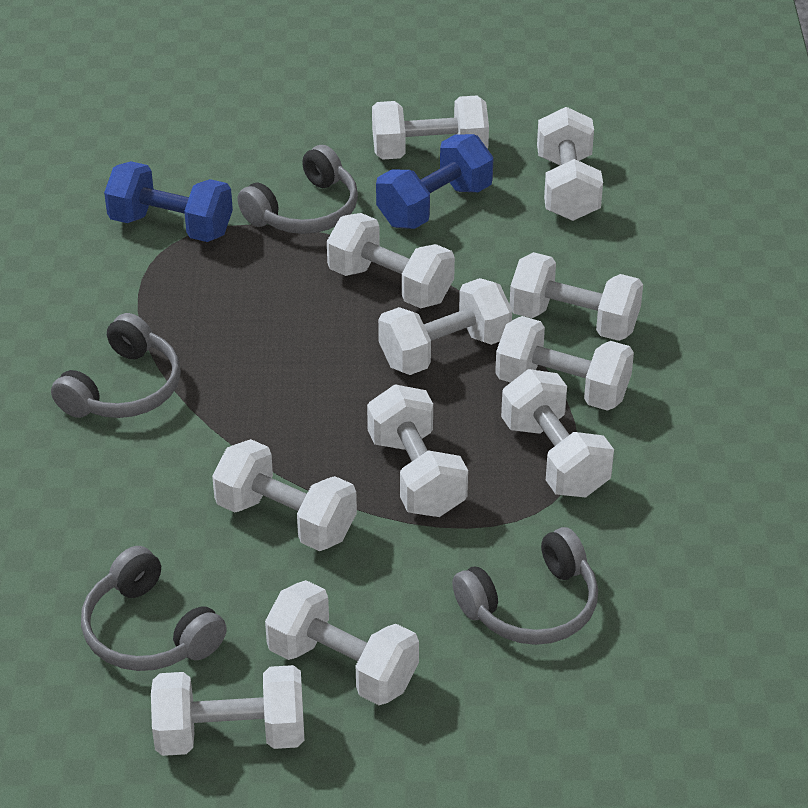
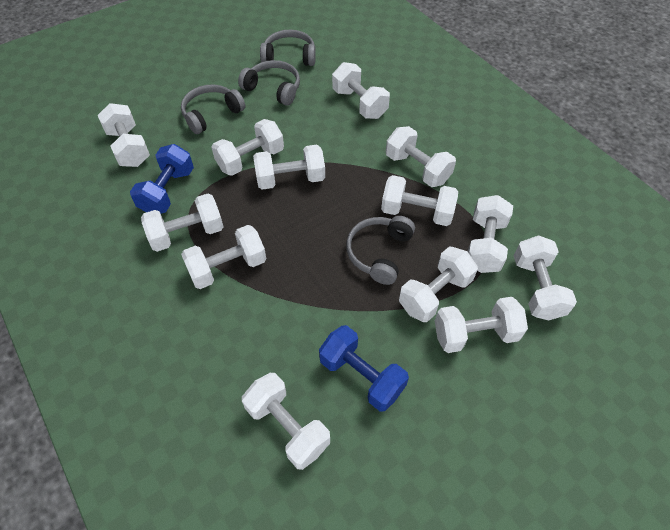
white dumbbell: [151,665,304,756] [212,439,357,551] [265,580,419,705] [327,213,455,308] [367,385,468,517] [372,95,489,160] [378,278,512,375] [495,316,634,411] [501,369,614,497] [510,252,643,341] [537,107,603,221] = 11 -> [98,103,150,167] [141,194,224,252] [181,225,266,289] [211,119,284,176] [242,373,330,470] [253,145,325,190] [332,62,390,119] [381,175,458,226] [386,126,456,187] [399,246,478,322] [435,297,528,353] [467,195,513,273] [513,235,577,320] = 13

